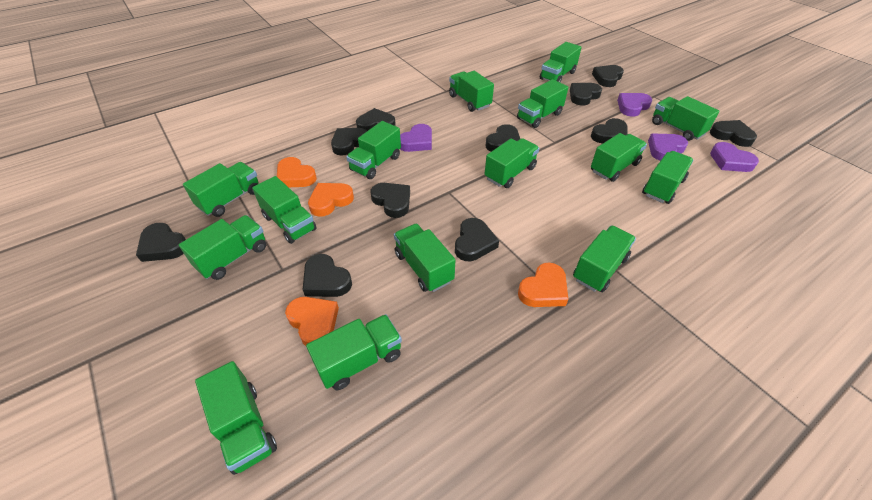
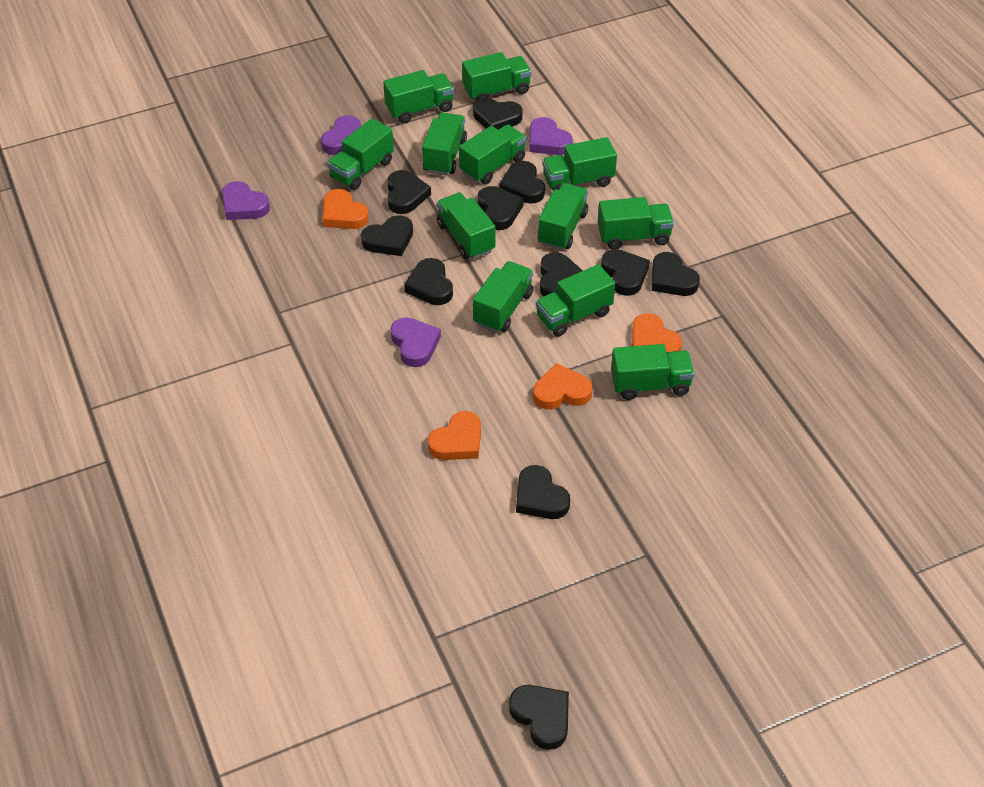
green truck: [179,215,266,280] [183,162,259,217] [195,361,277,475] [252,176,317,244] [306,314,402,390] [346,121,401,179] [394,224,455,292] [449,71,494,112] [485,138,539,188] [517,79,568,128] [540,42,582,83] [573,226,636,292] [591,133,647,182] [642,151,693,204] [652,96,719,141] = 15 -> [327,118,394,190] [383,70,454,123] [422,112,467,175] [437,192,495,259] [459,124,526,184] [462,52,531,101] [473,261,533,333] [536,264,615,337] [538,183,588,250] [542,137,617,190] [598,197,674,250] [611,344,694,400] = 12

